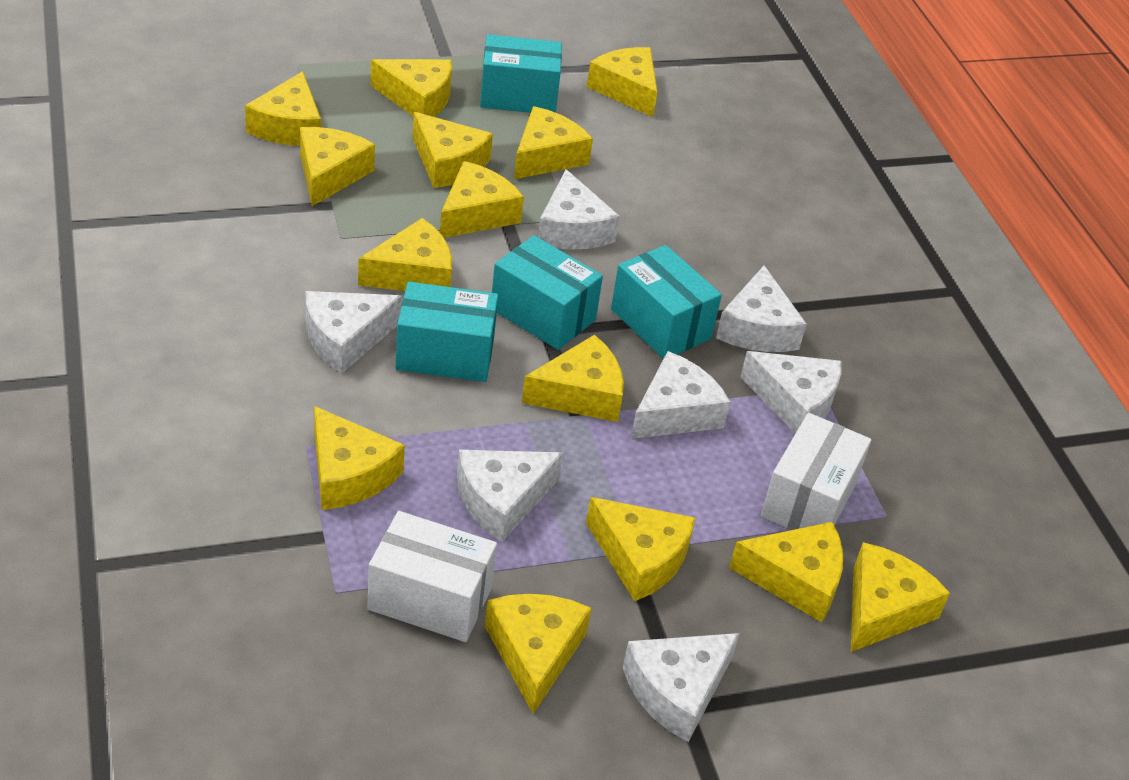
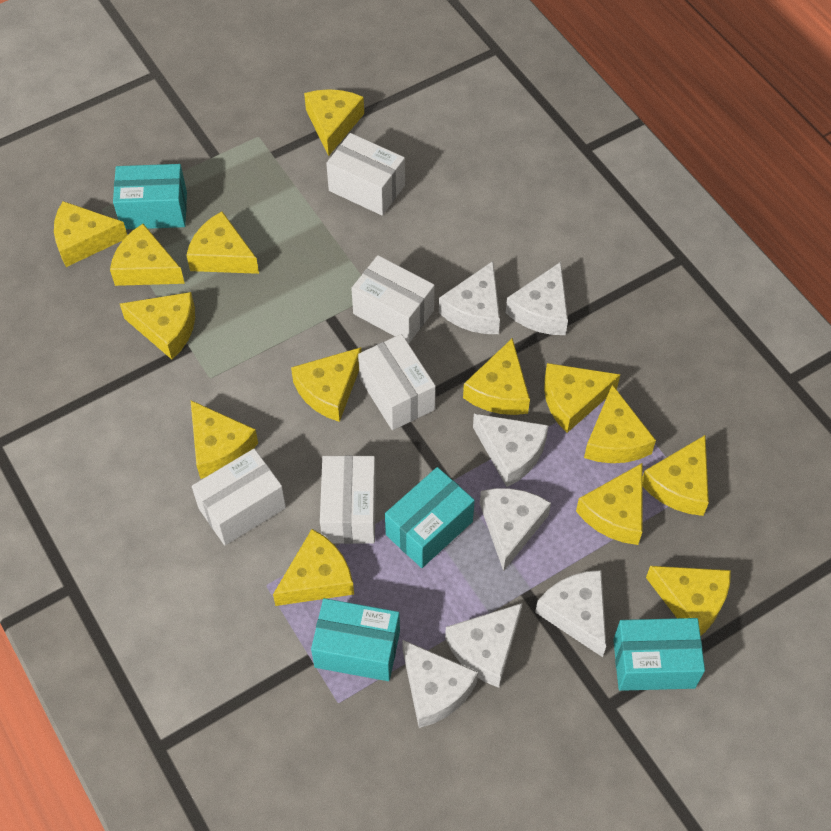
white box: [367,511,497,642] [761,413,871,530] = 2 -> [192,449,286,545] [320,455,376,544] [326,133,405,216] [351,255,435,344] [358,334,436,430] = 5

